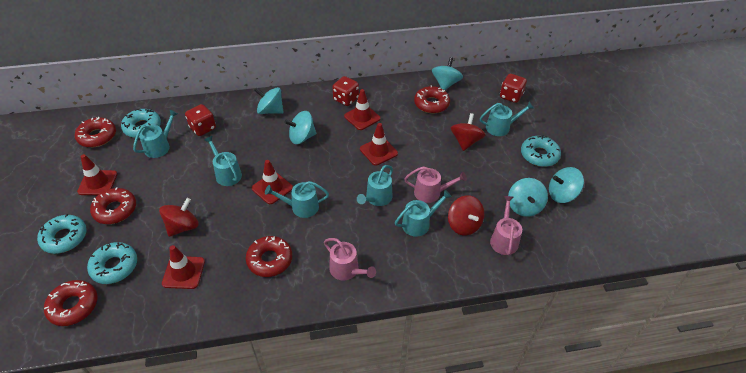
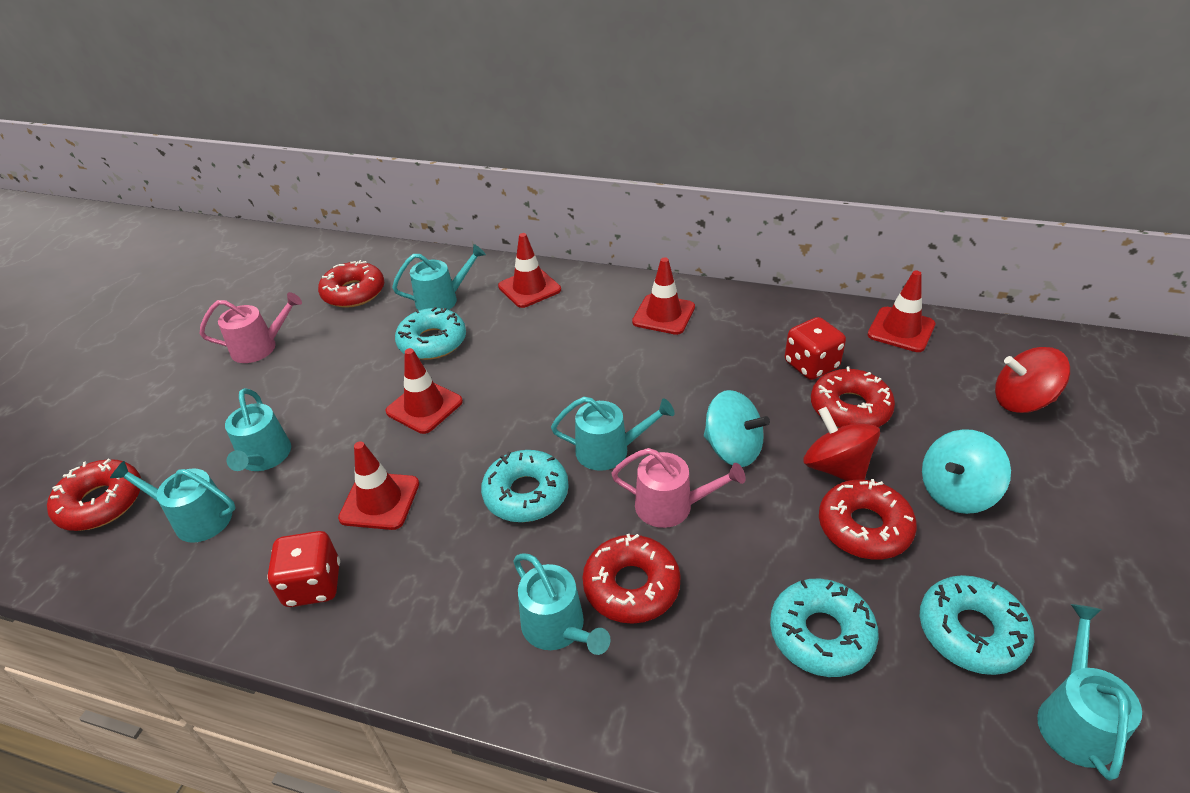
pink watering can: [324,238,376,280] [404,166,467,203] [490,196,522,255] = 3 -> [199,292,302,363] [611,448,745,528] = 2
red dice: [185,104,216,136] [333,76,359,106] [500,74,527,103] = 3 -> [267,531,340,607] [785,317,846,380] = 2
red spinning top: [159,198,199,237] [448,195,484,235] [451,113,485,151] = 3 -> [803,407,880,481] [995,347,1070,413] = 2
turquoise spinning top: [254,87,284,114] [284,111,316,144] [432,57,463,90] [508,178,548,217] [549,167,584,203] = 5 -> [704,390,770,467] [922,429,1011,514] = 2

